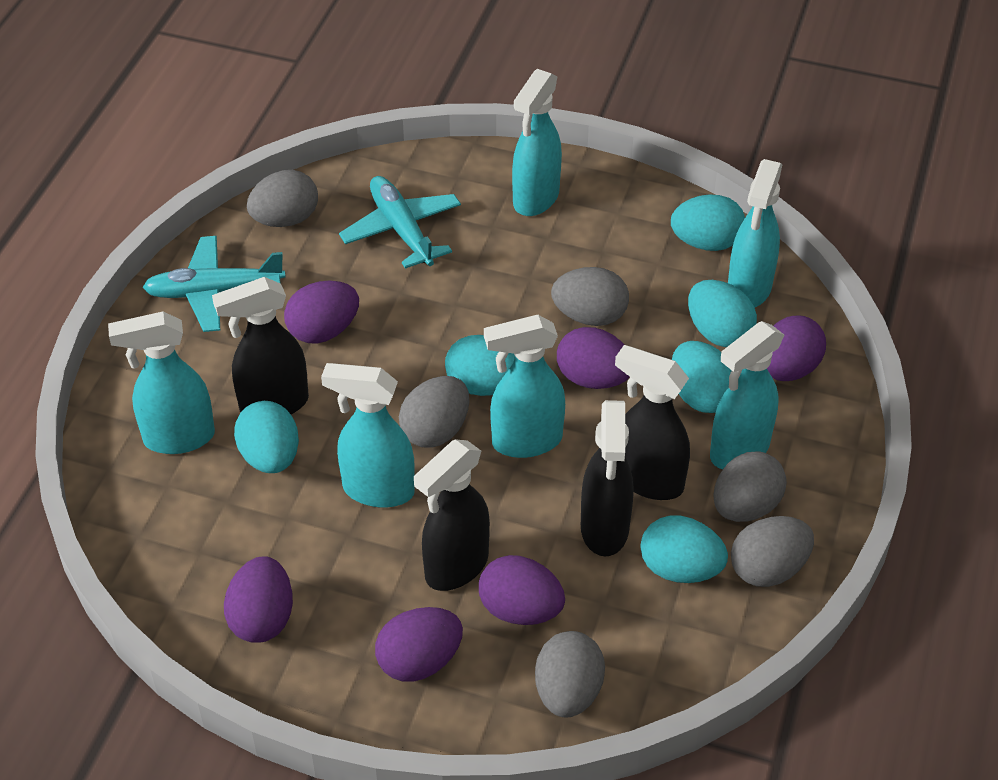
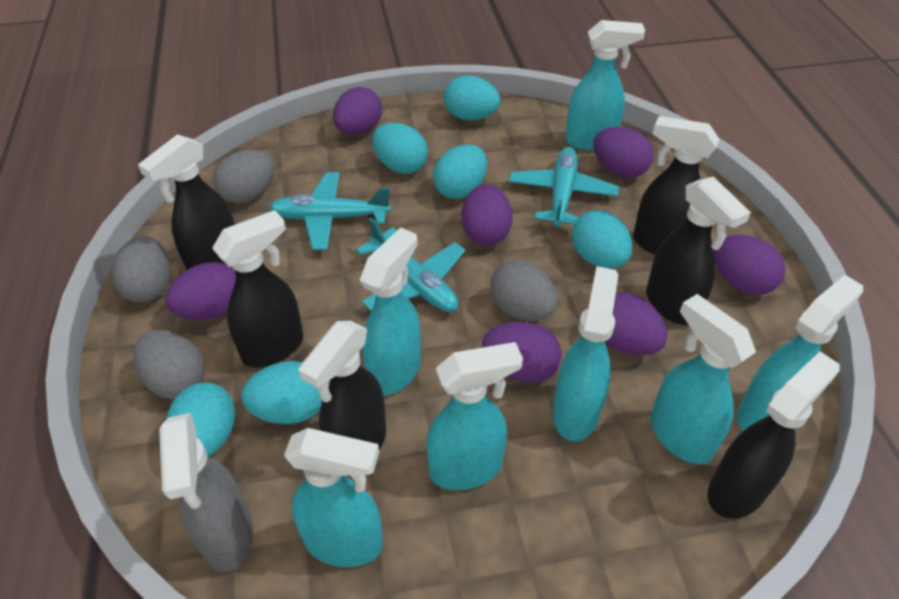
black spray bottle: [212,277,309,415] [414,439,490,591] [581,400,633,556] [615,345,690,500] = 4 -> [138,134,235,270] [212,210,303,368] [298,321,386,450] [633,116,719,255] [646,177,751,325] [708,352,840,519] = 6
grey egg: [247,170,318,227] [399,376,470,448] [535,631,605,718] [551,267,629,326] [713,451,787,522] [731,516,814,587] = 6 -> [112,236,171,303] [133,330,205,399] [213,150,275,203] [491,260,558,321] = 4
grey spray bottle: none = 0 -> [159,413,253,572] = 1
purple egg: [224,556,293,643] [284,281,359,344] [375,607,463,682] [479,555,565,625] [557,327,629,389] [767,315,826,381] = 6 -> [165,262,236,320] [333,87,382,135] [461,184,513,246] [482,322,562,383] [593,127,654,178] [605,292,667,355] [714,235,785,295] = 7
turquoise plane: [142,236,286,332] [339,176,461,269] = 2 -> [269,172,391,250] [356,217,465,312] [509,147,619,227] = 3
turquoise spray bottle: [108,311,215,454] [321,363,415,508] [484,315,565,458] [512,69,562,216] [710,321,784,469] [728,159,782,307] = 6 -> [284,428,383,567] [360,227,421,396] [426,342,523,490] [552,266,618,441] [565,20,645,150] [650,294,756,464] [737,275,863,431] = 7

